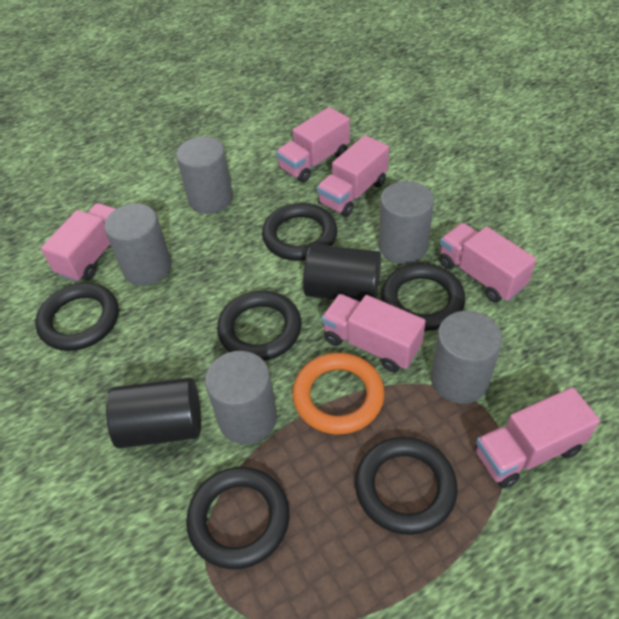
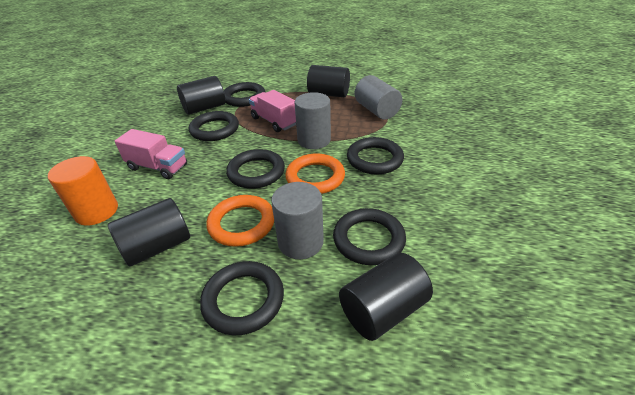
black cylinder: [106,377,201,449] [303,244,381,302] = 2 -> [108,198,190,267] [177,76,225,115] [307,65,350,97] [339,253,433,341] = 4
grey cylinder: [104,203,171,286] [176,137,233,214] [205,351,277,444] [379,181,434,264] [431,311,502,404] = 5 -> [271,182,324,259] [294,92,331,149] [355,75,403,120] = 3
orange cylinder: none = 0 -> [48,156,118,226] = 1
orange ring: [292,353,385,434] = 1 -> [206,195,274,247] [285,154,345,194] = 2
pink truck: [41,203,116,282] [276,107,350,182] [317,135,389,217] [322,294,426,372] [439,223,536,303] [475,387,600,488] = 6 -> [115,129,187,179] [249,90,296,132] = 2

